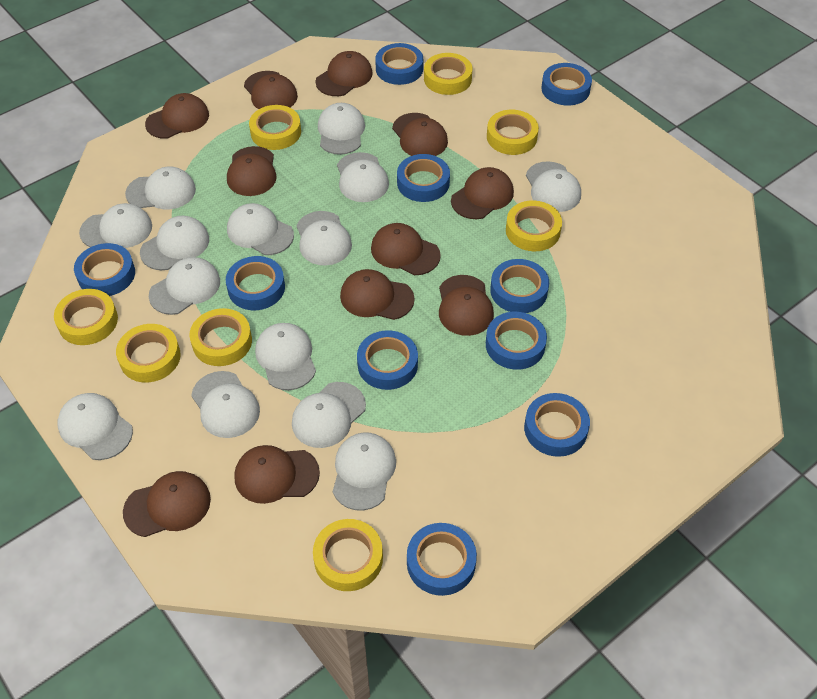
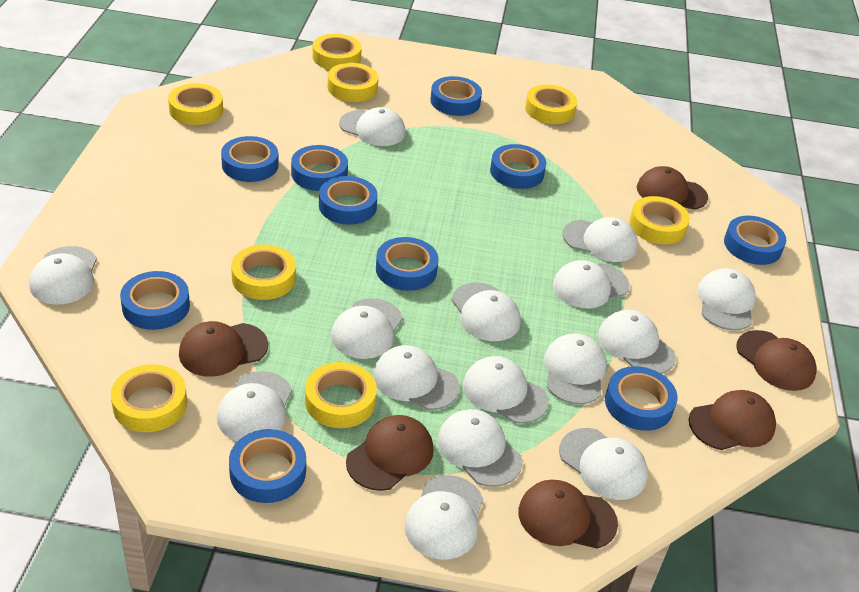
brown cap: [123,471,211,537] [145,93,209,139] [227,146,277,196] [234,445,320,504] [244,71,298,109] [315,51,373,96] [340,269,415,320] [371,223,441,275] [392,113,448,156] [439,275,494,336] [451,167,514,219] = 11 -> [179,321,268,377] [346,415,433,491] [518,480,618,549] [637,166,708,210] [689,390,776,450] [736,330,816,391] = 6
white cap: [58,393,133,460] [79,203,152,248] [125,167,196,210] [140,216,209,270] [149,257,220,315] [191,371,260,438] [227,203,294,255] [255,323,316,390] [292,382,366,448] [296,211,352,265] [318,103,365,155] [332,433,396,510] [337,152,389,202] [526,161,581,212] = 14 -> [29,246,97,305] [217,371,292,441] [331,298,402,359] [339,107,406,146] [373,345,460,410] [405,475,483,560] [438,409,523,487] [451,283,521,341] [463,356,549,424] [544,333,607,404] [553,260,629,308] [559,428,648,500] [563,217,638,262] [598,310,676,374] [697,268,756,331] = 15

